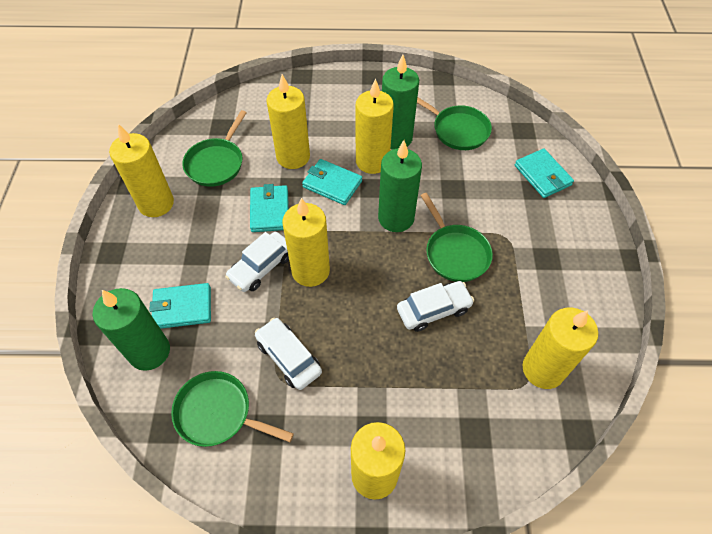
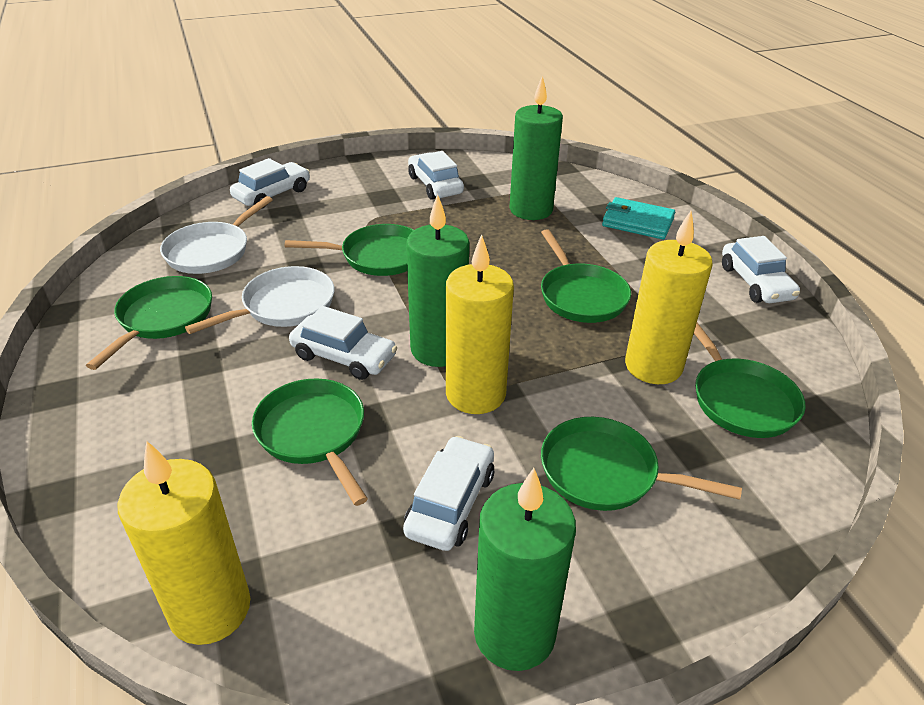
green pan: [171,371,294,447] [182,110,247,187] [417,97,492,150] [420,193,493,282] = 4 -> [86,276,212,370] [252,378,368,506] [285,224,414,276] [541,229,631,323] [541,417,742,511] [694,323,806,438] = 6
turquoise wallet: [149,283,211,329] [250,184,289,232] [302,159,362,205] [515,148,574,198] = 4 -> [602,197,675,240] = 1
white car: [225,232,289,292] [255,318,322,390] [397,281,474,332] = 3 -> [230,158,310,209] [289,306,397,380] [403,436,495,551] [408,151,464,200] [722,236,800,303] = 5
white pan: none = 0 -> [160,196,273,274] [185,266,335,334] = 2
yellow candle: [109,124,174,217] [266,74,310,169] [282,198,330,287] [351,422,406,500] [356,78,394,174] [523,308,598,389] = 6 -> [117,441,250,645] [446,234,514,414] [625,211,713,384] = 3

